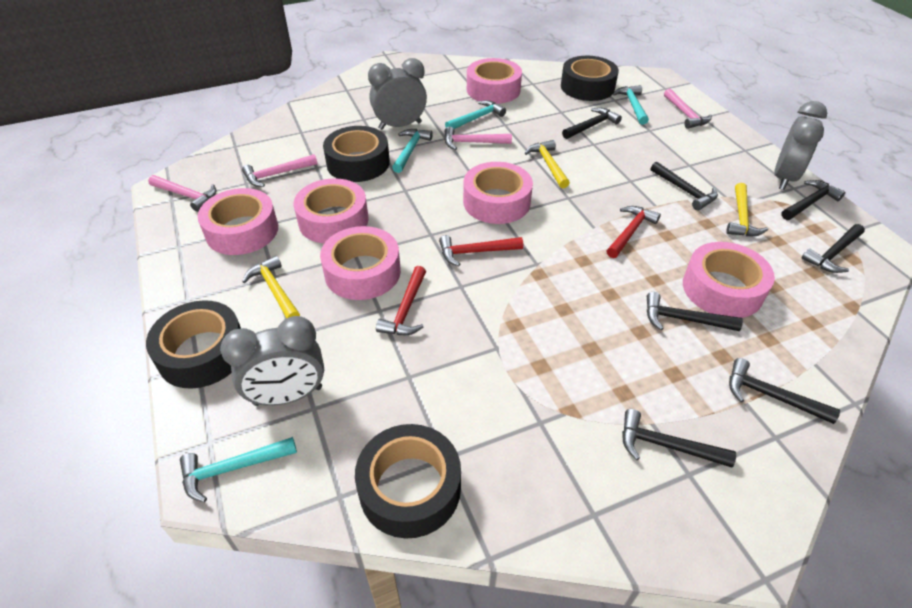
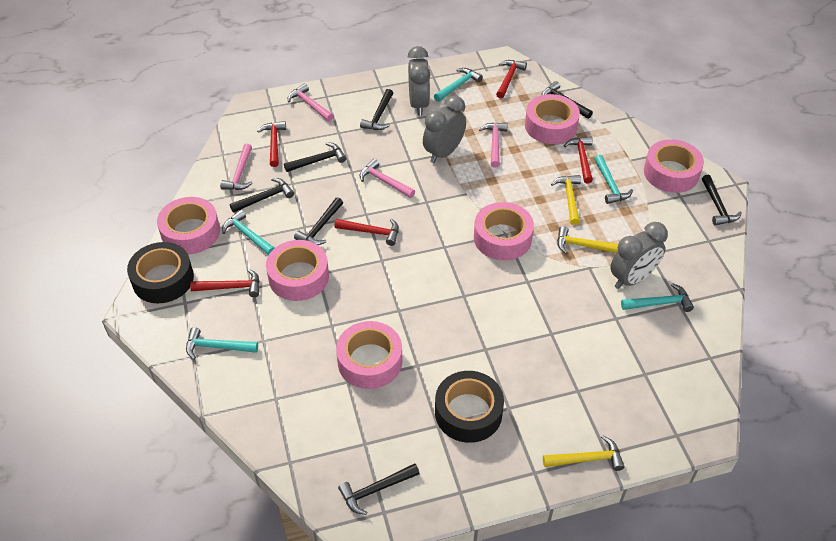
black tape: [146,300,241,389] [323,126,390,182] [355,424,461,538] [561,56,619,101] = 4 -> [127,242,194,303] [435,371,504,443] = 2
red hammer: [376,266,426,335] [439,235,523,266] [607,206,661,258] = 3 -> [190,269,259,297] [257,121,286,167] [334,218,399,246] [496,60,527,99] [564,137,593,183] = 5
turquoise hammer: [180,437,297,502] [392,129,433,173] [445,100,506,129] [613,85,649,125] = 4 -> [186,327,258,360] [222,210,274,255] [434,68,483,102] [594,155,633,204] [621,283,694,312] = 5

